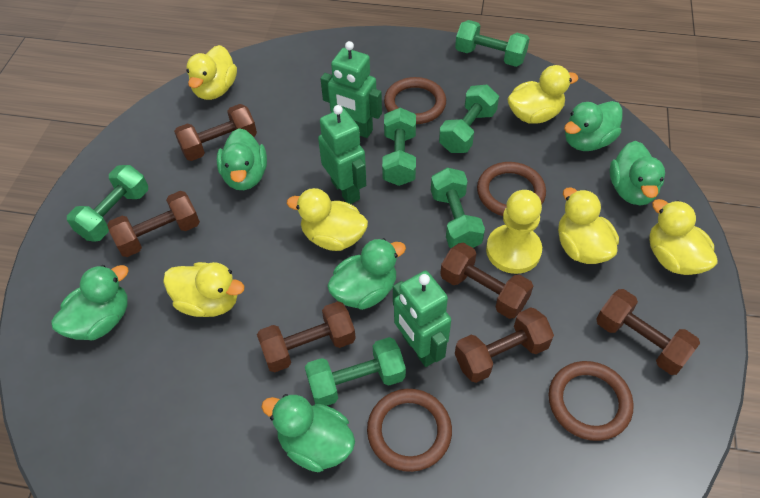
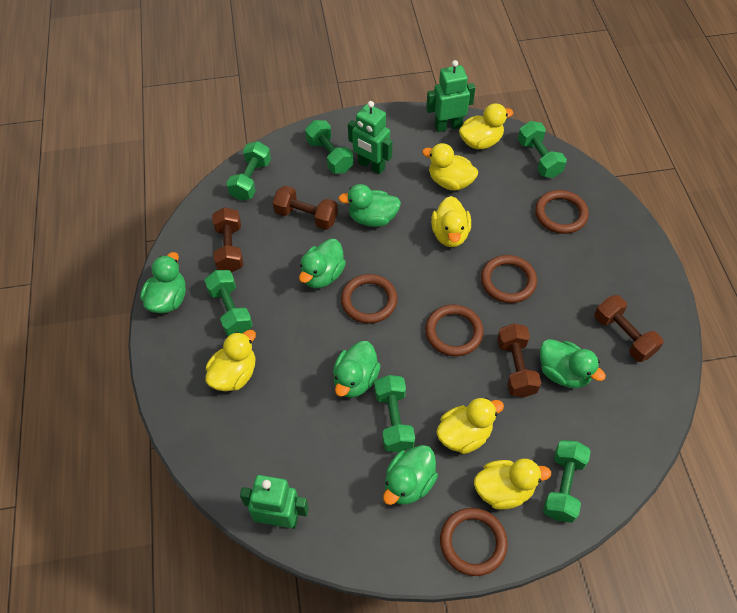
brown dumbbell: [107,191,200,257] [174,104,257,161] [257,301,356,372] [440,243,533,319] [455,307,554,383] [596,289,700,375] = 6 -> [212,207,243,272] [273,186,338,230] [497,323,541,397] [594,295,663,362] = 4
brown ring: [367,389,452,472] [384,77,446,124] [477,162,546,216] [549,361,634,441] = 4 -> [341,274,397,324] [425,305,484,356] [440,508,508,576] [481,255,537,303] [535,190,589,234] = 5
yellow pawn: [486,190,542,274] = 1 -> none = 0

